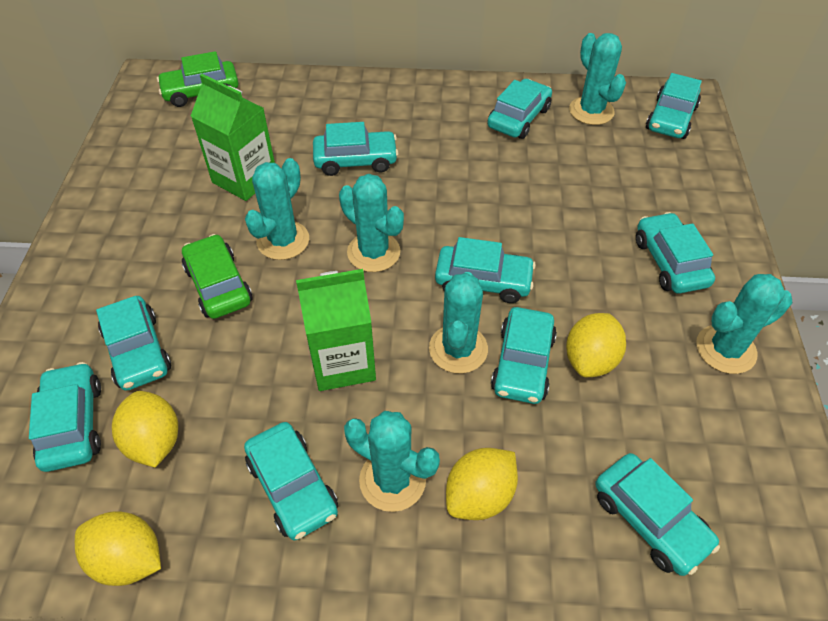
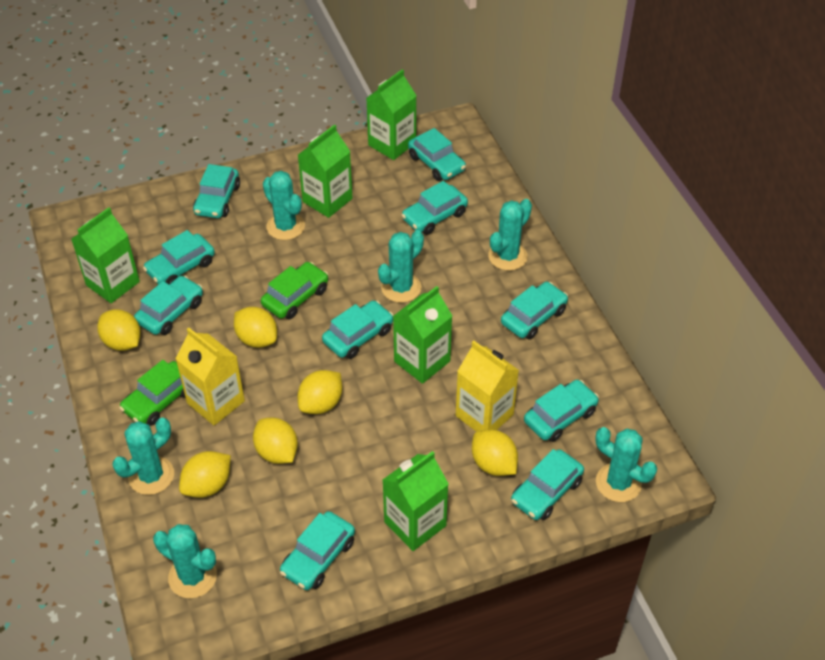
green carton: [191,74,275,201] [296,269,376,391] = 2 -> [71,207,140,303] [298,124,352,218] [367,69,416,160] [383,451,449,551] [393,286,452,384] = 5
yellow carton: none = 0 -> [175,328,245,425] [456,341,519,432] = 2
yellow lemon: [75,511,161,586] [112,391,178,467] [446,448,518,520] [566,313,626,377] = 4 -> [97,309,141,351] [179,451,231,498] [234,307,277,348] [253,418,298,464] [298,370,342,414] [472,429,518,476] = 6

